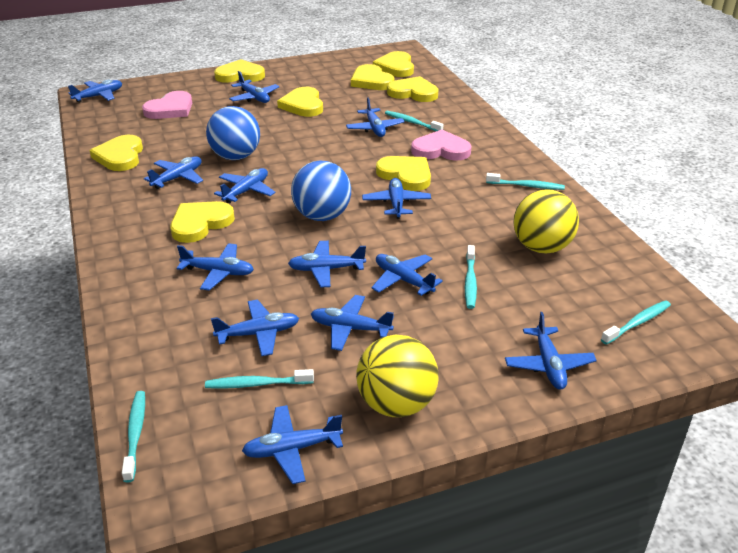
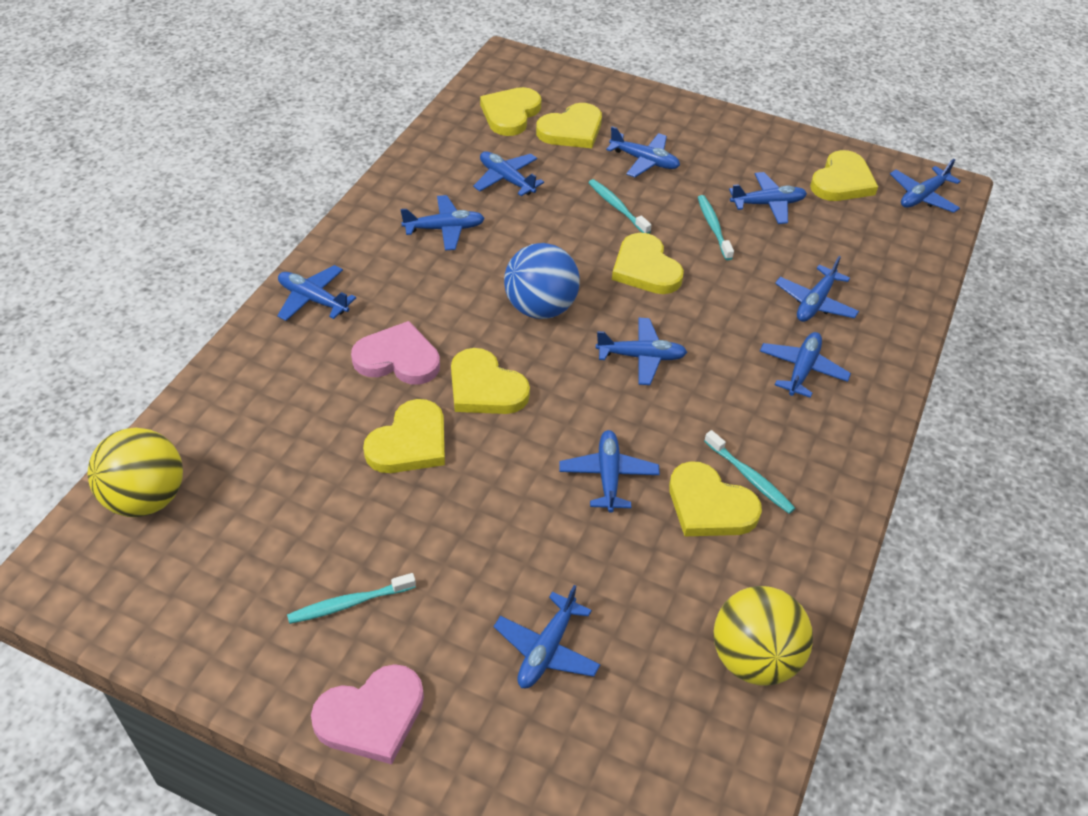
blue ball: [206,106,260,160] [291,161,351,221] = 2 -> [504,243,580,319] = 1
blue plane: [68,80,122,103] [144,156,203,189] [177,243,254,290] [211,300,299,356] [214,168,276,203] [229,71,280,103] [242,405,343,484] [288,241,366,288] [311,295,394,351] [346,97,405,137] [362,178,431,219] [371,254,443,296] [505,312,597,390] = 13 -> [277,265,356,321] [400,195,485,251] [473,151,544,196] [494,585,601,688] [559,430,660,513] [596,318,687,385] [606,126,680,177] [729,172,807,224] [760,332,851,398] [775,256,859,322] [890,159,961,213] = 11
turquoise toothbrush: [122,391,145,483] [205,369,314,389] [385,111,444,131] [465,245,477,309] [486,173,565,190] [601,300,671,345] = 6 -> [287,573,416,624] [588,179,651,234] [698,195,734,260] [704,430,795,514] = 4
yellow heart: [89,135,143,171] [170,201,235,243] [214,59,265,83] [277,87,323,117] [351,64,395,90] [373,51,414,77] [376,156,431,191] [387,76,438,102] = 8 -> [363,399,445,473] [451,348,530,414] [480,87,542,136] [536,103,602,148] [612,233,684,294] [669,461,762,536] [810,150,878,201] = 7

